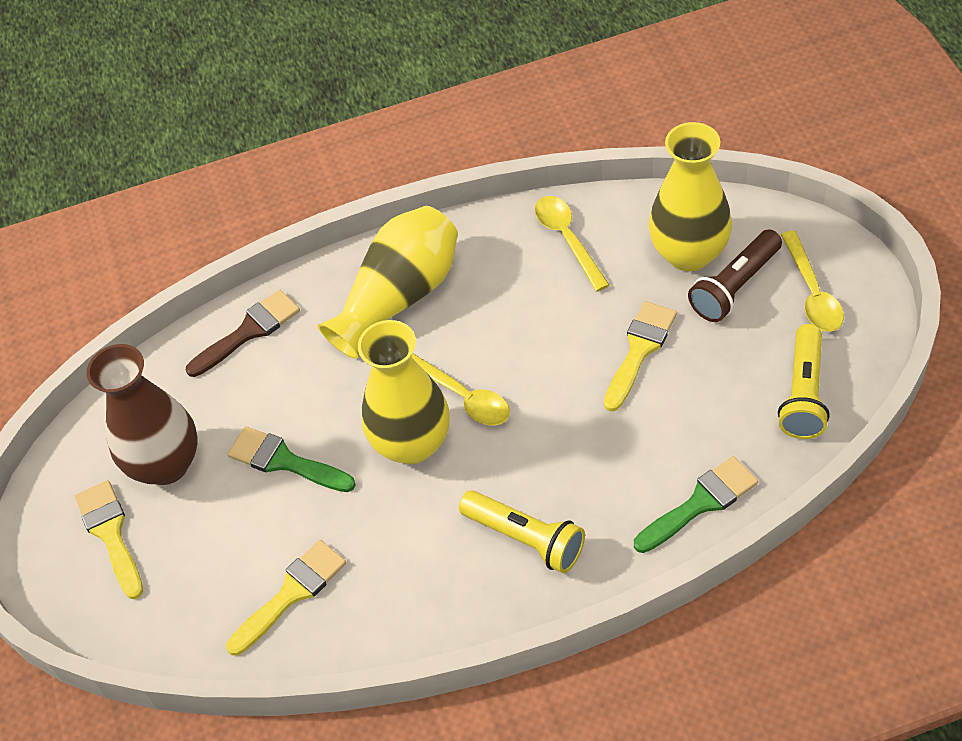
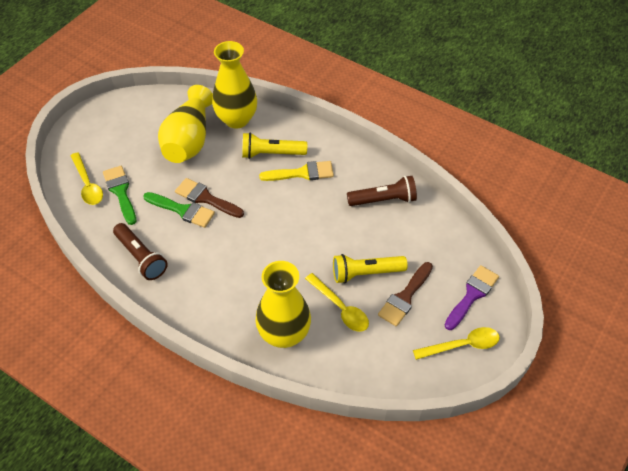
brown brush: [186,290,300,377] = 1 -> [175,178,244,218] [378,262,433,327] = 2
brown flashlight: [688,229,782,322] = 1 -> [113,223,168,280] [347,176,417,206] = 2
brown vase: [87,344,198,485] = 1 -> none = 0
purple brush: none = 0 -> [444,265,499,330] = 1
yellow brush: [75,480,143,599] [226,540,346,656] [604,301,677,412] = 3 -> [259,161,334,181] = 1

